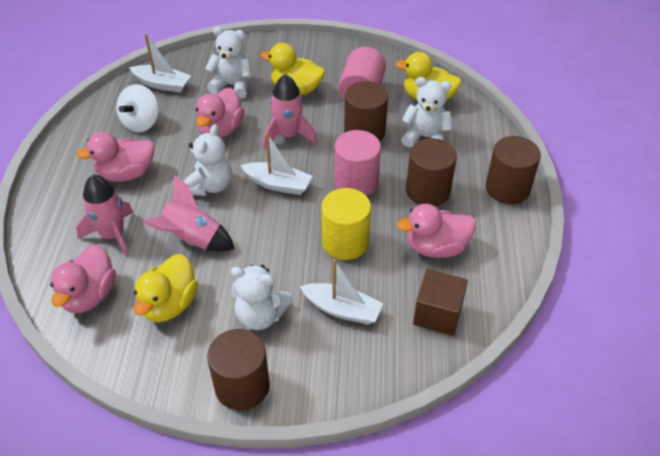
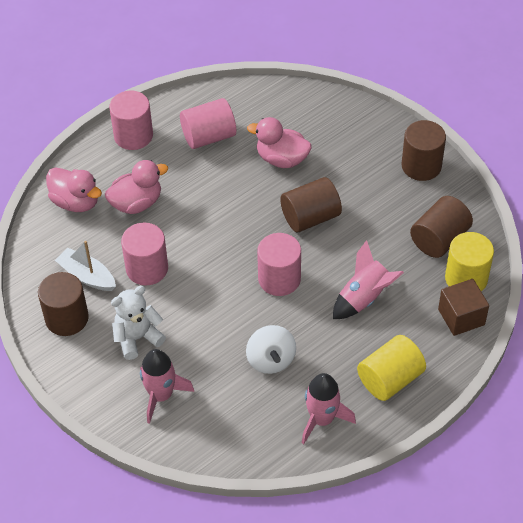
pink cylinder: [334,130,381,196] [338,47,386,100] = 2 -> [109,91,153,150] [121,222,168,285] [180,98,236,149] [257,233,301,296] = 4
pink duck: [50,245,116,313] [77,132,154,182] [196,87,245,139] [397,204,476,258] = 4 -> [46,167,102,212] [105,160,168,214] [247,117,312,168] = 3
white boat: [129,34,191,93] [240,133,312,195] [300,259,383,325] = 3 -> [55,241,116,291] = 1
white teddy bear: [183,124,232,196] [205,27,252,99] [231,265,293,330] [401,77,452,147] = 4 -> [111,286,166,360] = 1
yellow cylinder: [321,188,371,260] = 1 -> [357,335,426,401] [445,232,494,291] = 2
yellow duck: [134,254,198,322] [261,43,325,95] [395,52,462,101] = 3 -> none = 0

